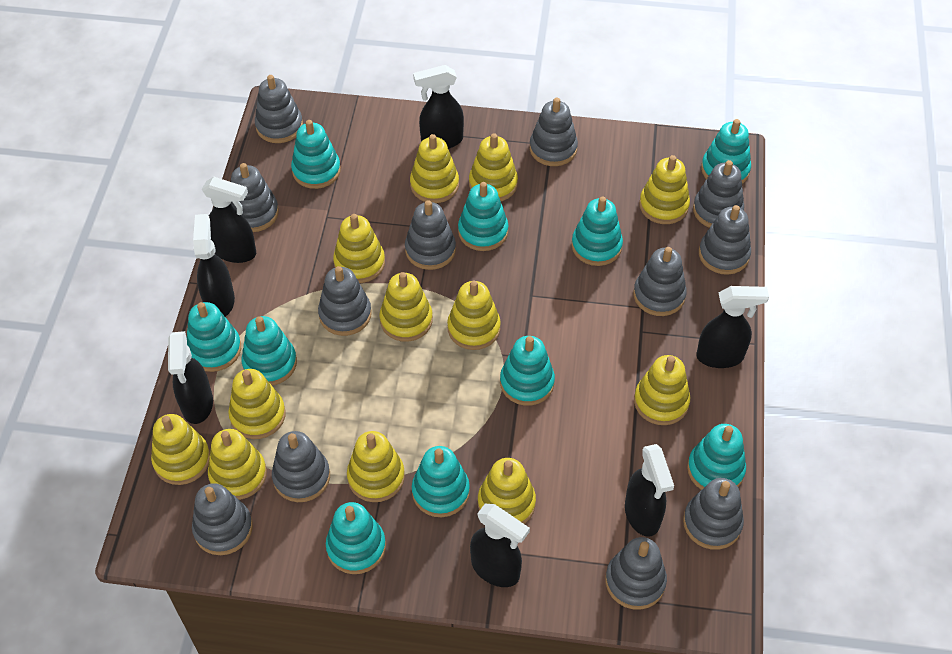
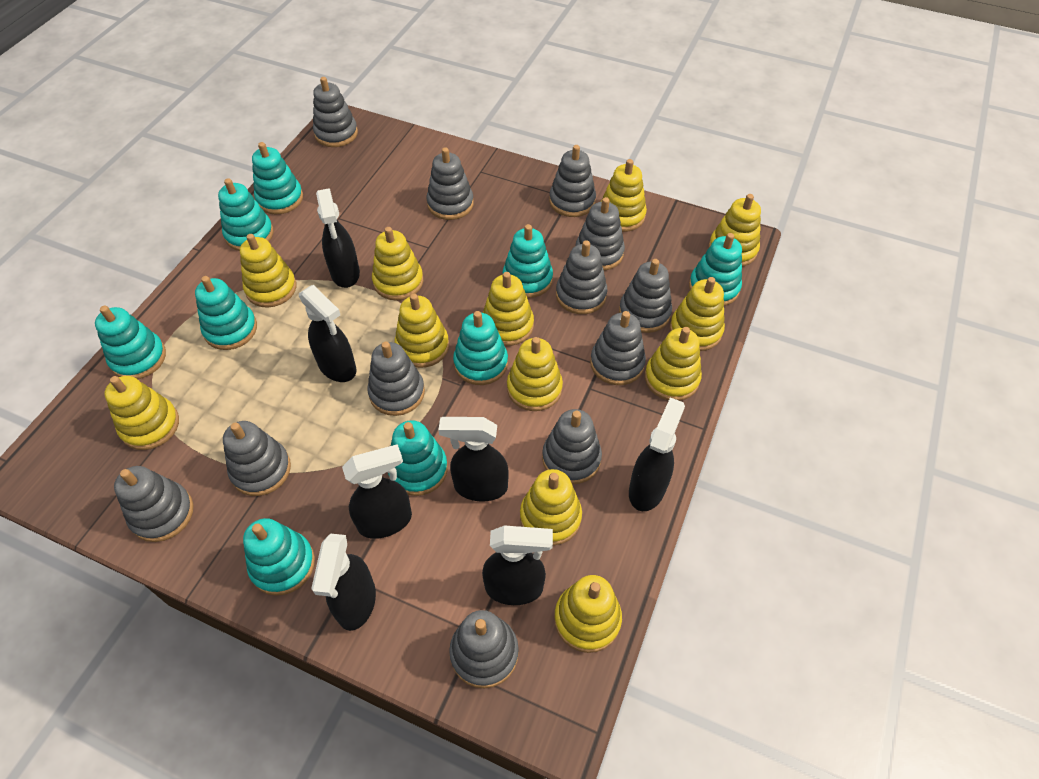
turquoise stacking toy: [187,302,241,372] [242,316,297,385] [291,120,341,189] [326,502,386,574] [412,446,470,517] [458,182,508,251] [500,336,555,406] [572,197,623,266] [687,424,746,490] [701,119,751,184] = 10 -> [95,306,166,379] [195,276,257,350] [218,178,273,251] [243,518,315,596] [252,142,303,215] [388,420,448,496] [453,311,508,385] [503,224,553,298] [689,233,742,306] = 9

